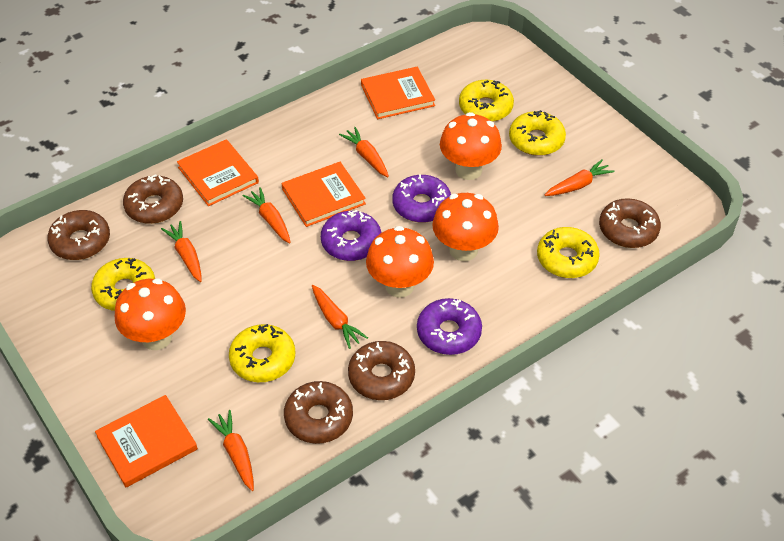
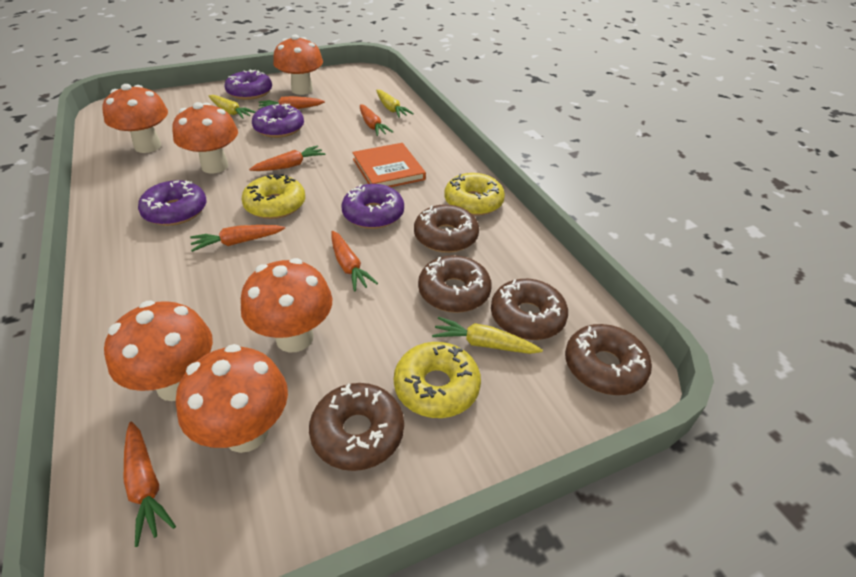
orange book: [95,395,198,487] [177,139,259,206] [281,162,366,227] [361,67,435,119] = 4 -> [352,143,426,187] = 1
orange mushroom: [115,278,186,350] [366,226,434,298] [432,193,499,261] [440,112,502,180] = 4 -> [102,84,168,153] [104,300,213,401] [172,102,238,173] [176,344,288,453] [241,258,333,352] [273,34,323,95] = 6
purple donut: [321,210,381,261] [392,174,451,223] [417,298,482,355] = 3 -> [138,180,206,226] [224,70,272,100] [252,104,304,138] [341,184,404,229] = 4
yellow carrot: none = 0 -> [209,95,256,119] [376,90,414,118] [432,317,543,354] = 3
yellow donut: [91,258,155,311] [229,324,295,382] [459,80,514,122] [509,110,566,156] [537,227,600,278] = 5 -> [241,174,305,219] [394,342,481,418] [444,173,505,216] = 3

